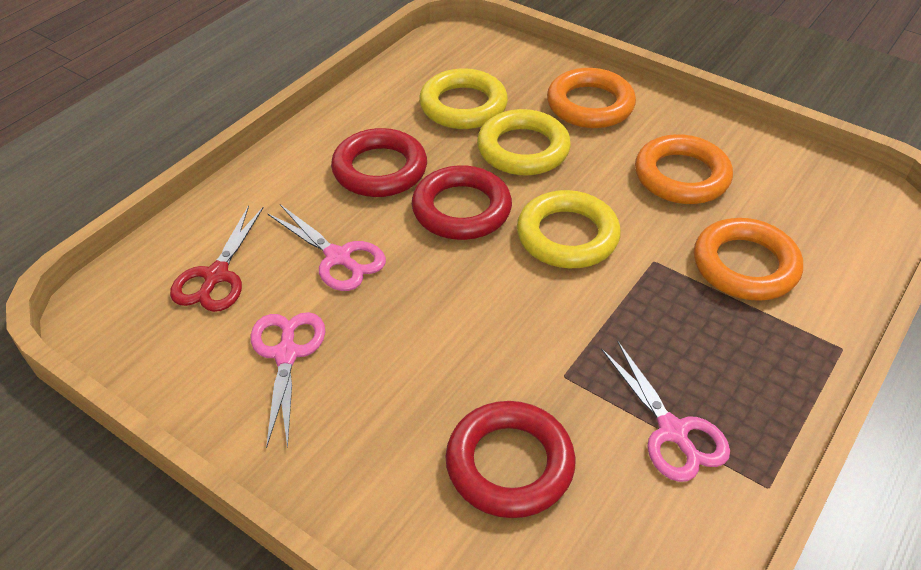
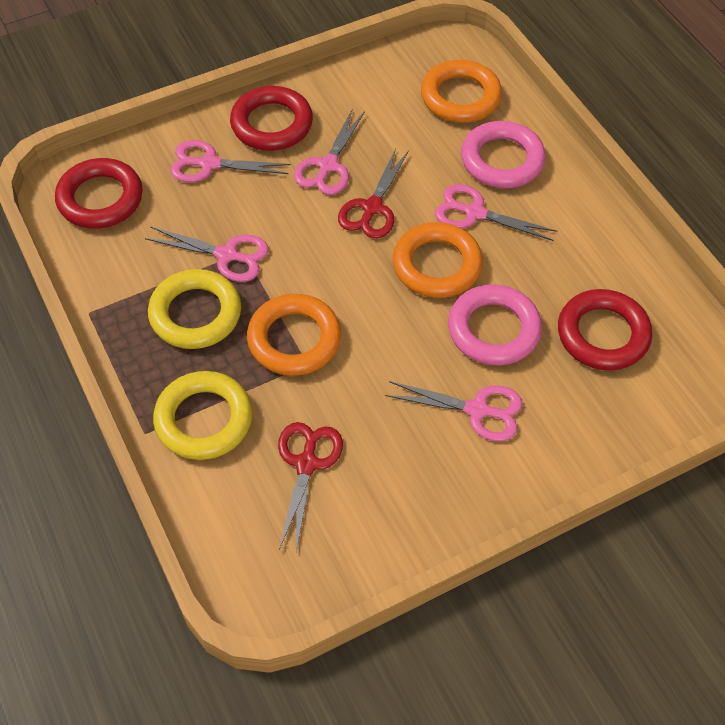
pink ring: none = 0 -> [448,284,542,365] [461,121,546,188] = 2
pink scissors: [250,312,325,448] [267,204,386,291] [601,342,730,482] = 3 -> [145,227,269,282] [170,140,291,182] [294,110,365,195] [385,381,523,442] [435,184,557,241] = 5
red scissors: [170,205,264,312] = 1 -> [278,422,343,551] [338,148,409,238] = 2
yellow ring: [419,69,508,129] [477,109,571,175] [517,190,621,268] = 3 -> [148,269,241,349] [153,371,252,460] = 2

